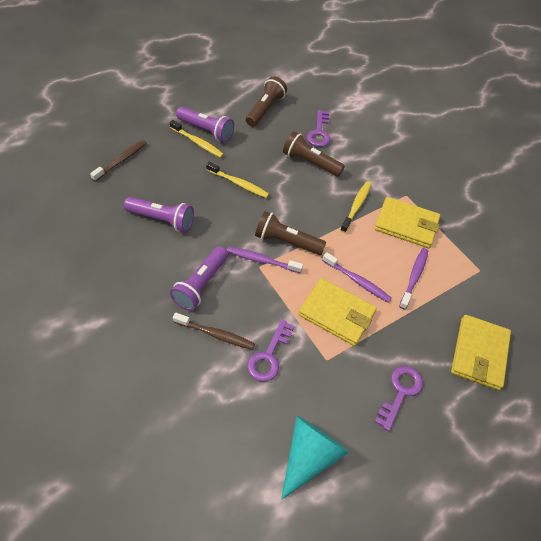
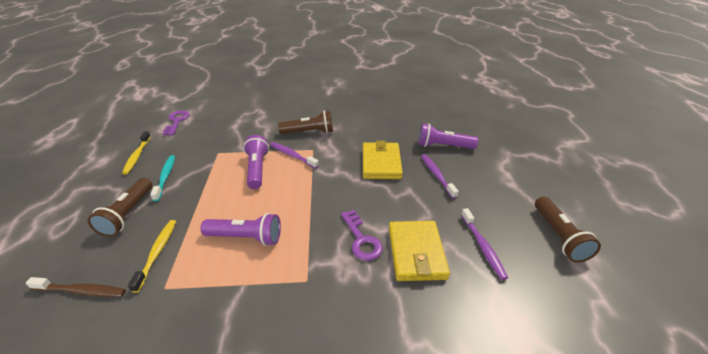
brown toothbrush: [90,140,147,182] [173,313,255,350] = 2 -> [26,277,126,297] = 1
purple key: [247,320,295,382] [307,110,330,147] [375,366,423,431] = 3 -> [163,110,190,135] [341,210,383,261] = 2
turquoise cone: [281,416,349,500] = 1 -> none = 0
turquoise toothbrush: none = 0 -> [150,155,175,201] = 1
yellow toothbrush: [170,120,224,158] [206,162,269,198] [340,182,371,233] = 3 -> [122,131,151,175] [128,220,176,293] = 2
yellow wallet: [298,278,377,346] [374,197,440,248] [451,315,511,390] = 3 -> [363,140,403,179] [389,221,450,281] = 2

